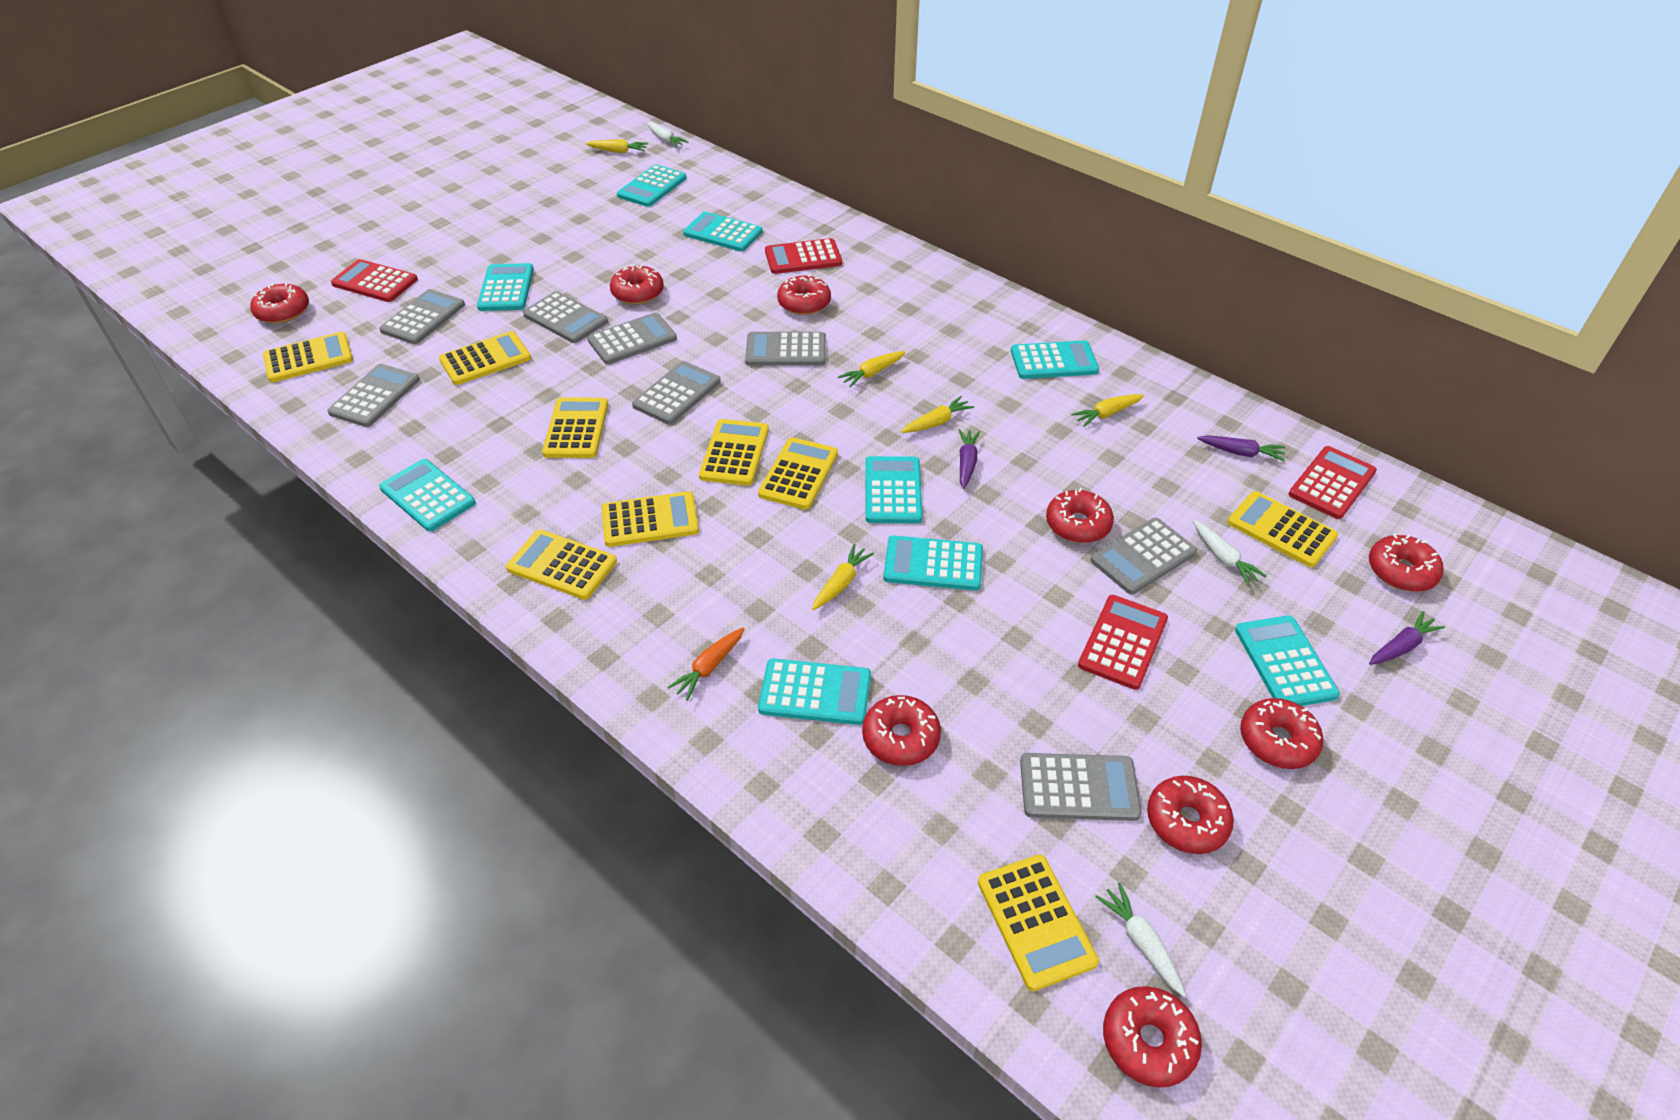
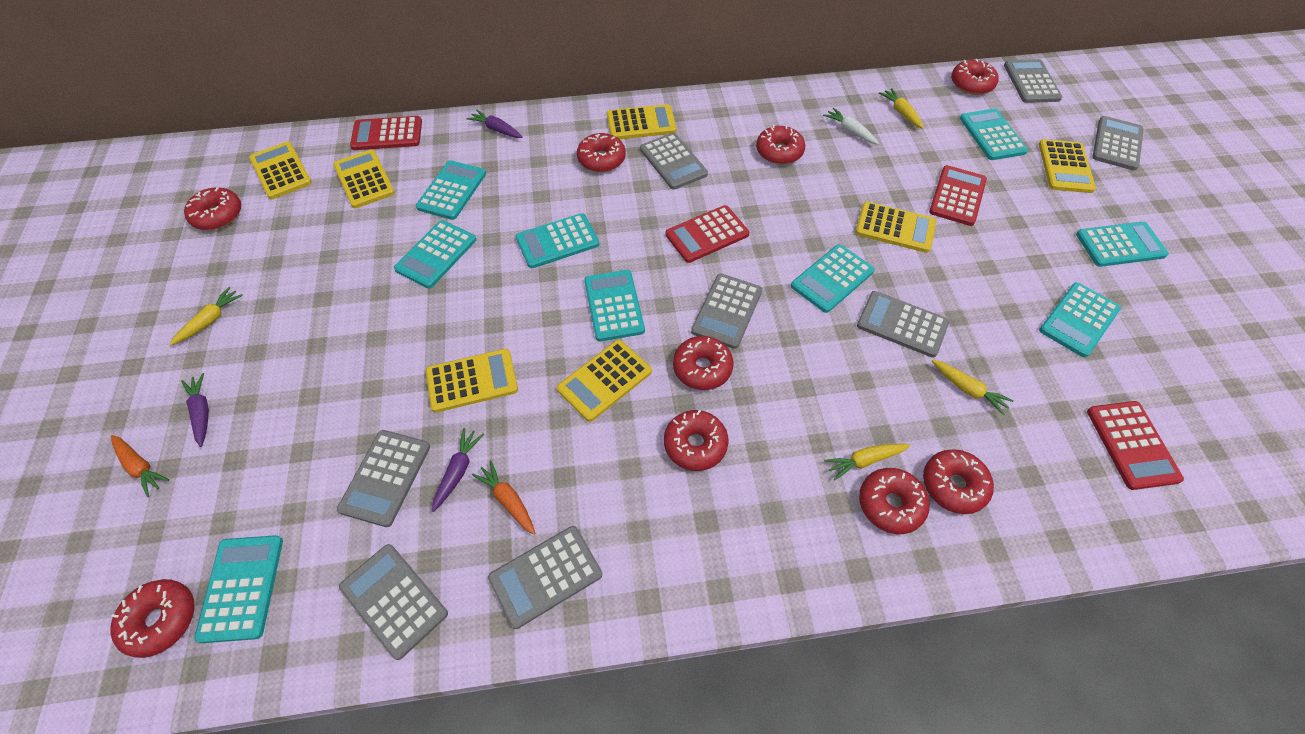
orange carrot: [667,627,745,701] = 1 -> [111,435,169,497] [472,460,536,535] = 2
white carrot: [647,122,688,147] [1095,882,1186,997] [1193,520,1267,586] = 3 -> [823,108,879,145] = 1
yellow calculator: [263,332,353,382] [439,331,531,385] [506,529,617,600] [542,397,608,458] [602,491,699,547] [699,419,769,486] [758,437,838,509] [978,855,1099,991] [1228,491,1338,567] = 9 -> [249,142,312,199] [333,150,395,208] [426,349,518,413] [557,340,652,422] [607,104,676,139] [855,202,936,253] [1039,139,1096,193] = 7
yellow carrot: [586,139,648,153] [812,544,874,610] [838,351,906,388] [901,396,974,433] [1071,394,1144,427] = 5 -> [169,287,243,345] [824,443,910,481] [879,88,924,129] [932,360,1014,416] = 4

